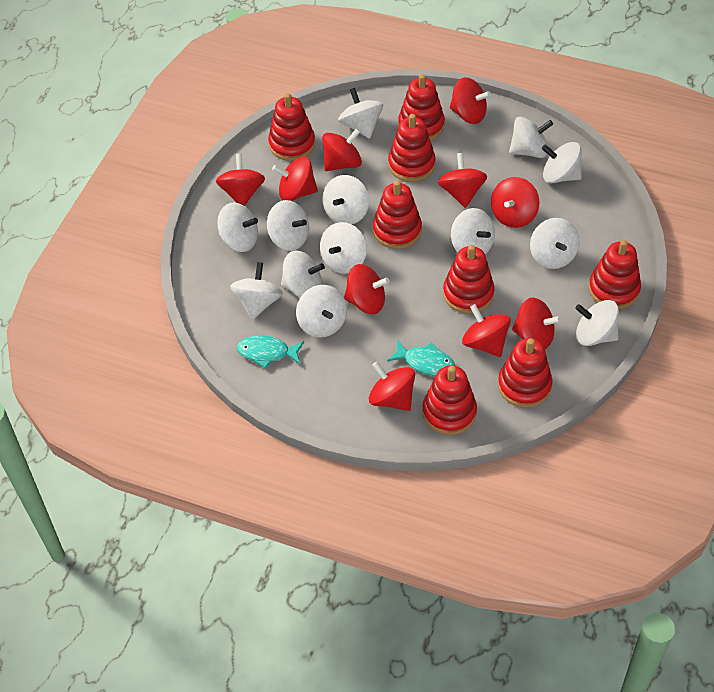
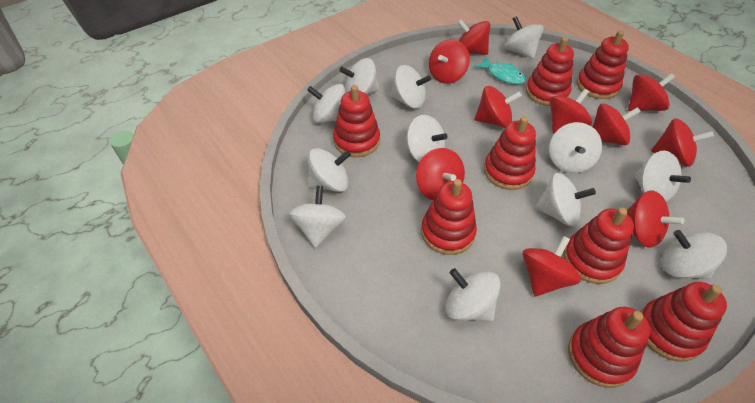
turquoise fish: [237,335,304,369] [387,340,455,376] = 2 -> [474,57,526,85] = 1
white spinning top: [217,202,258,252] [230,262,283,320] [267,200,309,251] [281,251,325,298] [296,285,347,338] [320,222,367,274] [322,175,369,224] [338,88,383,139] [451,208,495,254] [509,117,553,158] [530,218,580,269] [542,142,582,183] [575,300,619,346] = 13 -> [289,186,346,248] [307,84,345,123] [308,148,351,192] [339,58,379,95] [391,65,431,109] [406,115,448,162] [445,268,501,321] [504,16,544,59] [535,173,596,226] [549,122,602,173] [635,151,691,202] [662,230,727,279] = 12

